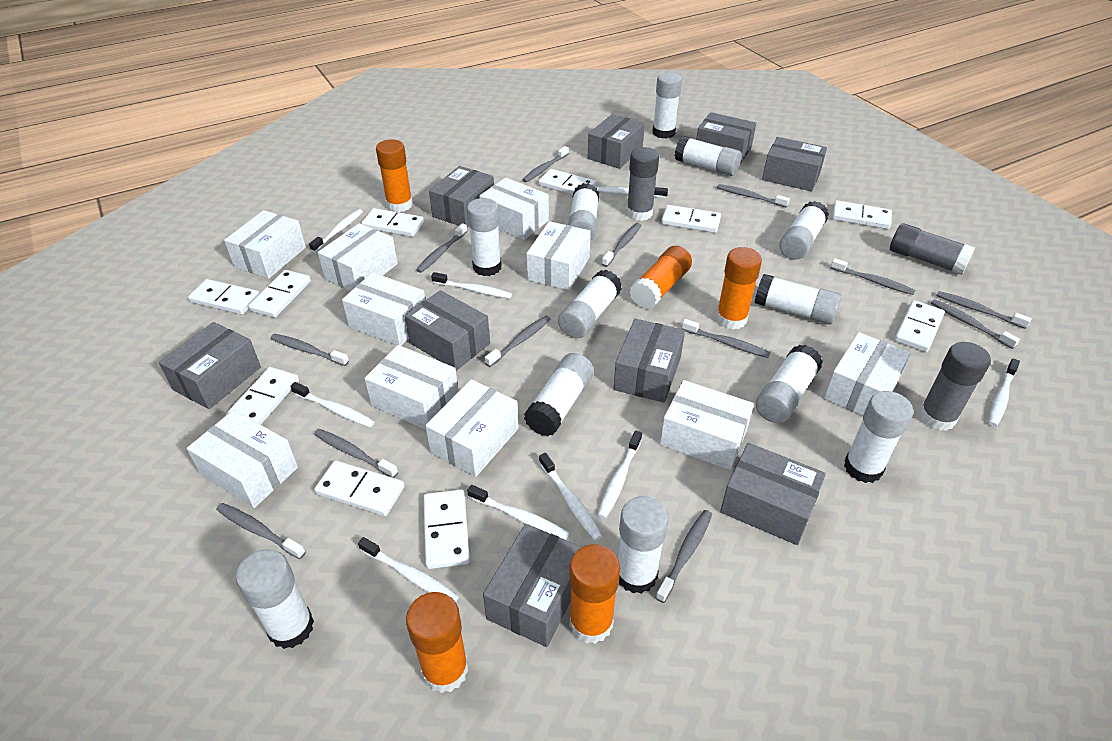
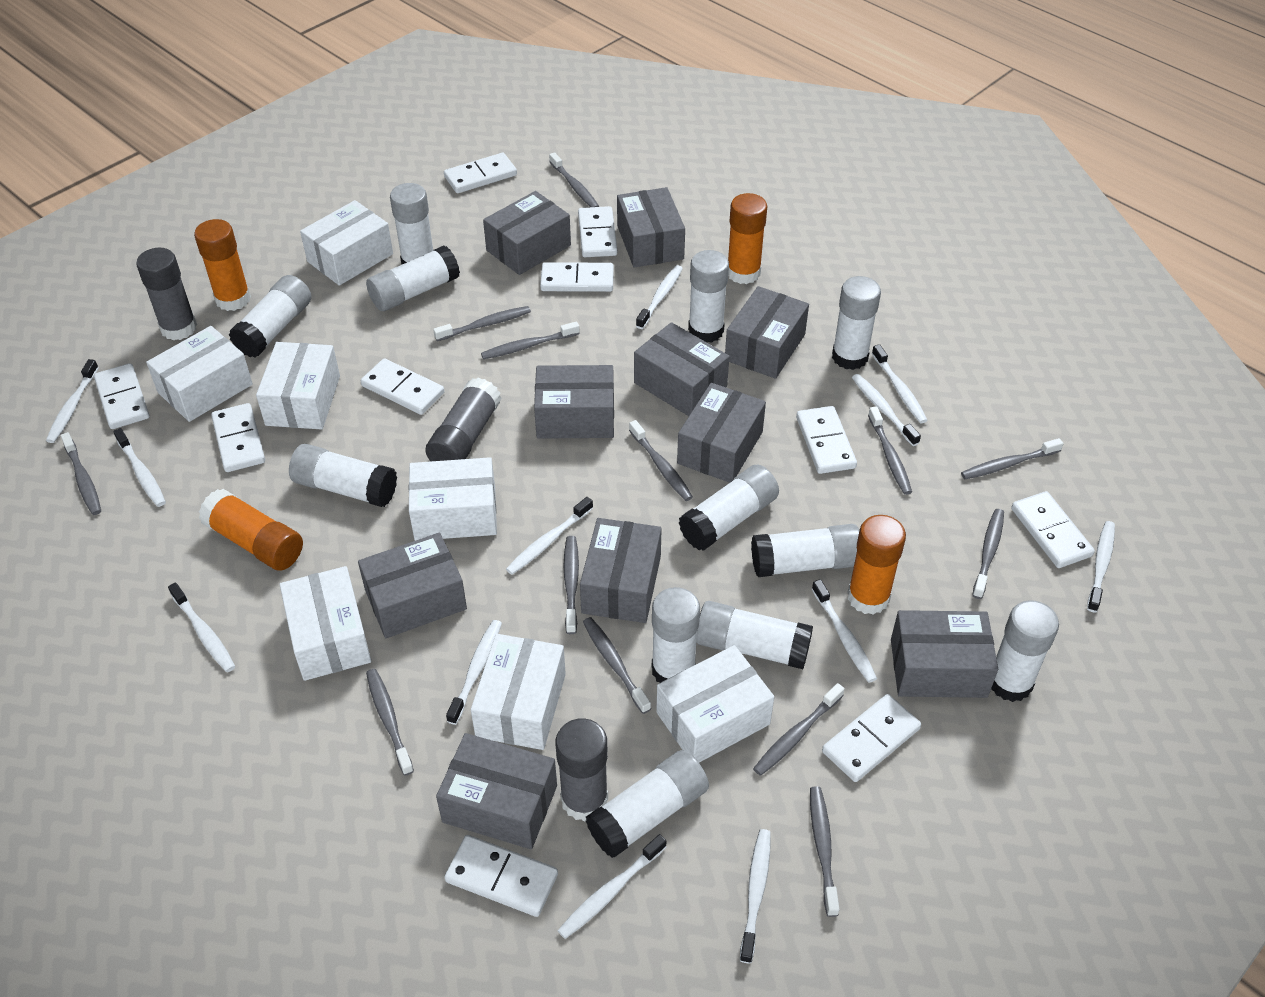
grey box: [159,322,261,409] [405,290,490,371] [429,166,494,227] [483,524,582,647] [588,114,645,169] [614,319,685,403] [696,112,756,164] [720,443,826,545] [762,137,827,191] = 9 -> [358,533,467,638] [436,733,557,849] [483,191,571,275] [534,365,614,439] [580,518,662,623] [617,187,685,268] [634,322,729,416] [677,383,766,483] [725,286,809,379] [891,610,998,698] = 10
orange glue stick: [376,139,413,212] [406,592,468,693] [569,544,620,644] [630,246,692,309] [716,247,762,329] = 5 -> [194,219,251,311] [199,489,303,571] [728,193,767,284] [847,515,906,615] = 4
white box: [187,410,298,508] [224,210,306,279] [318,223,398,291] [342,272,425,346] [364,345,459,430] [425,379,519,477] [479,177,549,240] [526,221,591,291] [660,380,754,470] [824,332,911,416] = 10 -> [146,326,253,422] [256,342,340,429] [280,566,371,681] [300,200,393,286] [409,457,497,541] [471,634,566,750] [656,645,774,763] = 7
white toothbrush: [290,382,375,427] [309,209,363,252] [358,537,459,602] [431,272,512,299] [467,485,569,540] [539,453,602,541] [596,187,668,198] [598,431,642,519] [988,358,1020,427] = 9 -> [46,359,99,443] [113,428,166,507] [168,582,235,672] [446,620,502,725] [506,497,593,575] [557,834,666,939] [636,265,683,329] [740,829,771,963] [812,579,877,683] [852,374,921,446] [872,344,928,423] [1087,521,1115,612] = 12

